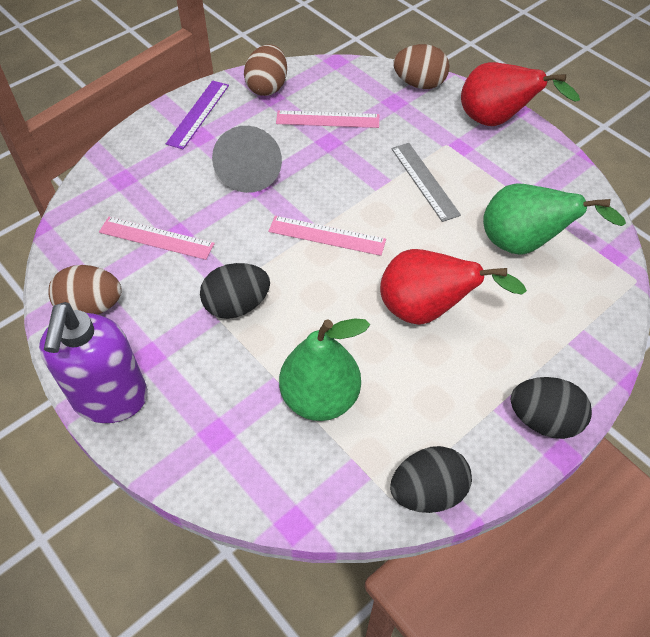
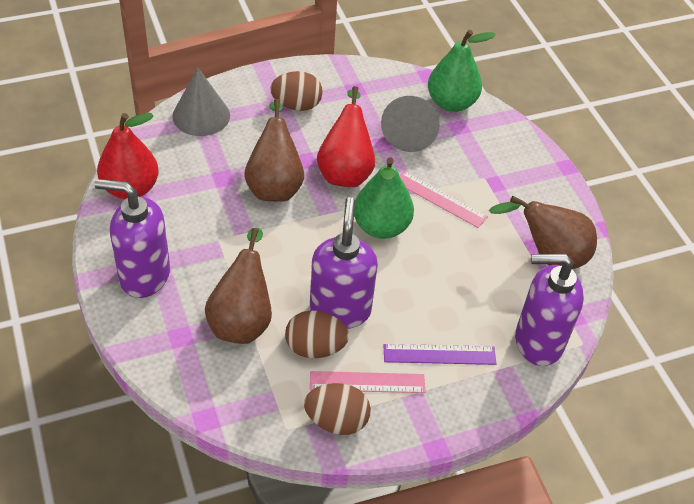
black egg: [200,263,270,319] [390,446,472,513] [511,377,592,439] = 3 -> none = 0
brown pear: none = 0 -> [205,228,272,344] [244,99,304,202] [489,196,597,269] = 3
grey cone: [212,126,282,193] = 1 -> [172,68,230,136] [381,96,440,152] = 2
grey ruler: [391,143,461,222] = 1 -> none = 0
pink ruler: [99,217,215,260] [269,216,386,256] [276,110,379,128] = 3 -> [310,371,425,393] [400,171,488,228] = 2
purple soap dispenser: [39,302,148,423] = 1 -> [95,179,170,298] [310,197,378,329] [515,254,584,366] = 3

